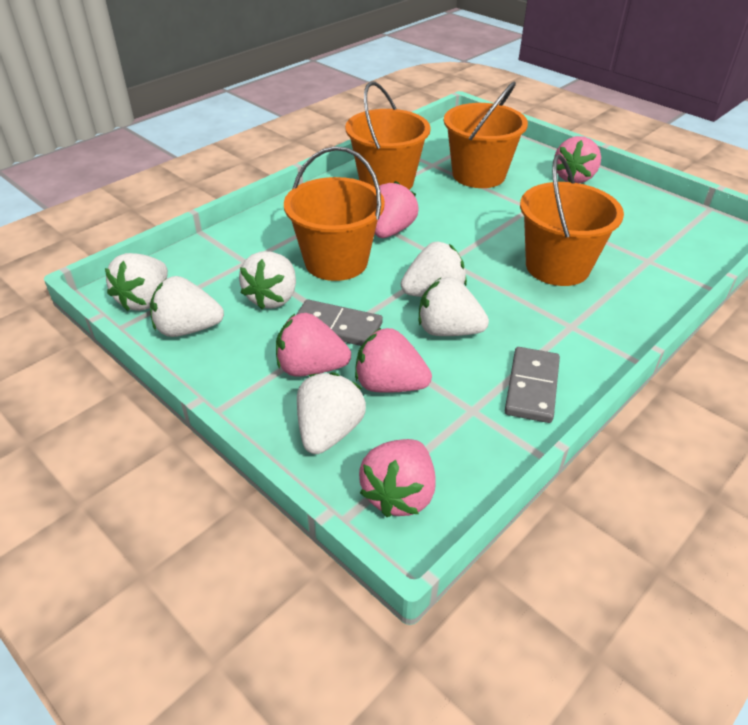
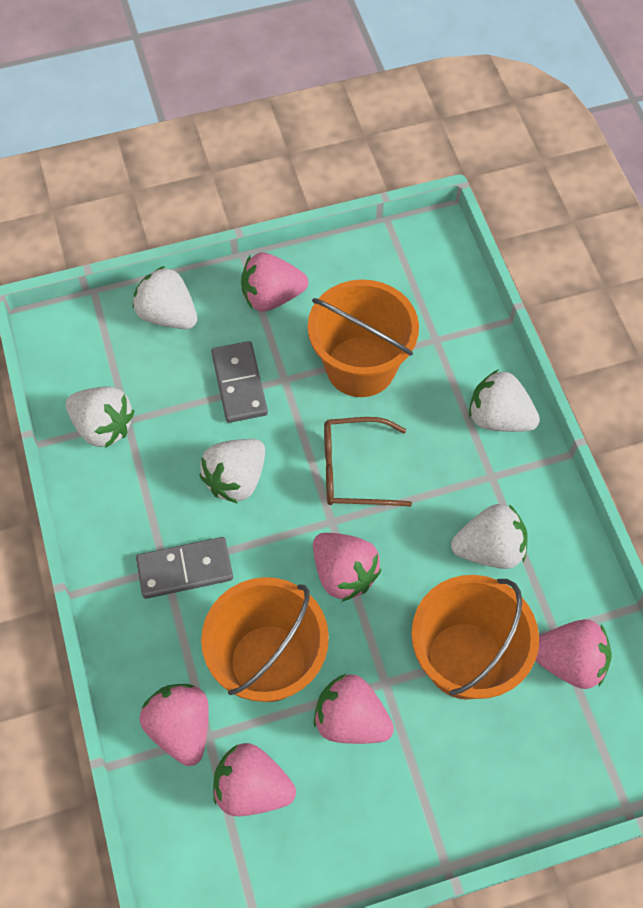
brown glasses: none = 0 -> [324,417,412,507] = 1
orange bucket: [284,146,385,281] [345,81,431,190] [444,82,528,188] [520,154,624,286] = 4 -> [201,577,329,702] [308,280,419,397] [411,575,539,700] = 3
pink strawberry: [276,313,351,376] [355,327,432,393] [359,439,435,517] [375,181,419,238] [554,136,601,183] = 5 -> [140,684,209,766] [213,743,296,816] [241,253,308,312] [313,533,382,602] [314,674,394,744] [536,619,612,689] = 6
white strawberry: [105,253,168,311] [150,276,224,337] [239,251,296,309] [297,372,366,454] [401,242,467,297] [419,277,489,336] = 6 -> [66,386,134,448] [133,266,197,329] [199,439,265,504] [451,504,528,569] [469,369,540,432] = 5

